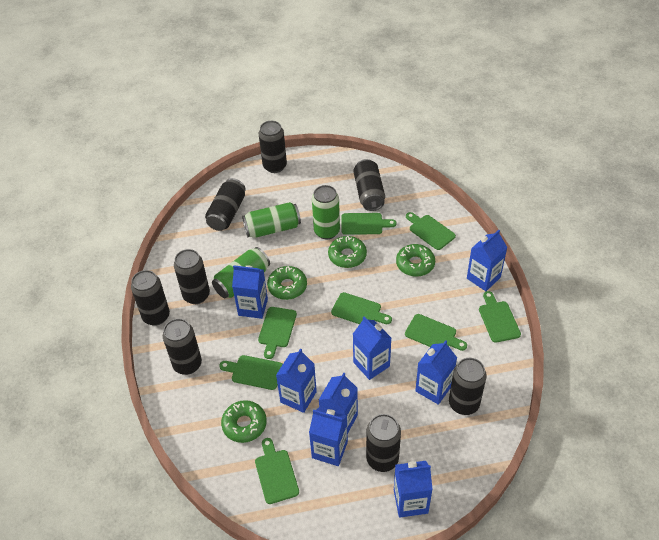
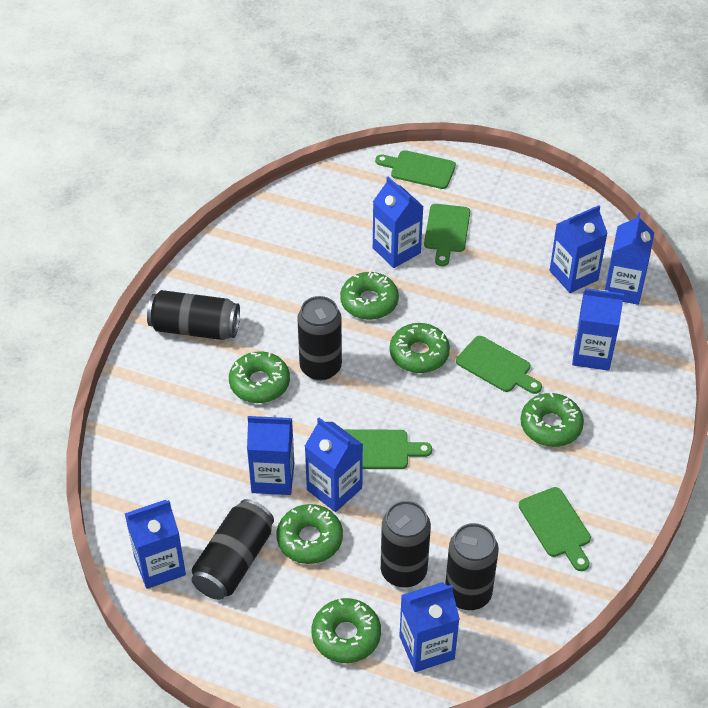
black can: [131,270,170,326] [163,319,202,375] [174,249,210,304] [205,178,246,231] [259,121,287,173] [354,159,385,211] [366,414,401,472] [449,358,487,415] = 8 -> [147,290,240,340] [192,499,274,600] [297,296,342,381] [381,501,431,588] [445,523,499,610] = 5
green can: [212,247,270,298] [242,202,301,238] [312,185,340,239] = 3 -> none = 0
green cutting board: [219,355,283,390] [255,438,299,504] [258,307,297,359] [331,292,392,324] [341,213,397,235] [405,314,467,351] [406,212,456,250] [479,291,521,343] = 8 -> [345,429,432,469] [375,150,456,189] [424,204,470,266] [456,336,542,394] [519,487,591,571] = 5
green donut: [221,400,267,443] [267,266,307,300] [328,236,367,268] [396,244,435,277] = 4 -> [229,351,290,403] [276,504,343,564] [312,598,381,663] [340,272,399,320] [390,323,450,373] [521,392,584,447] = 6

